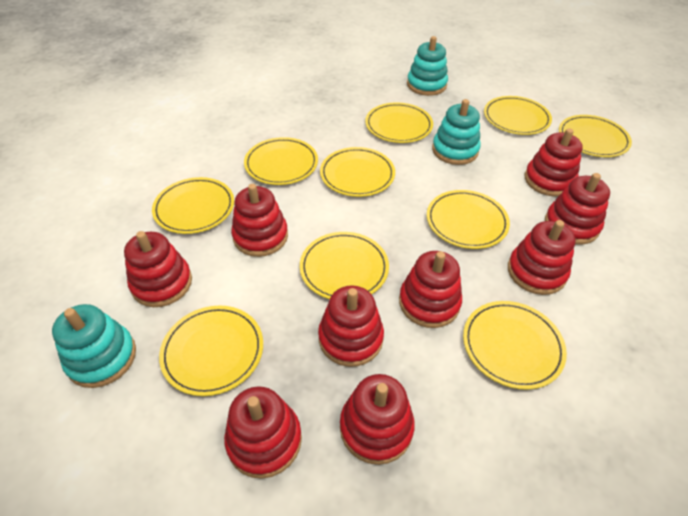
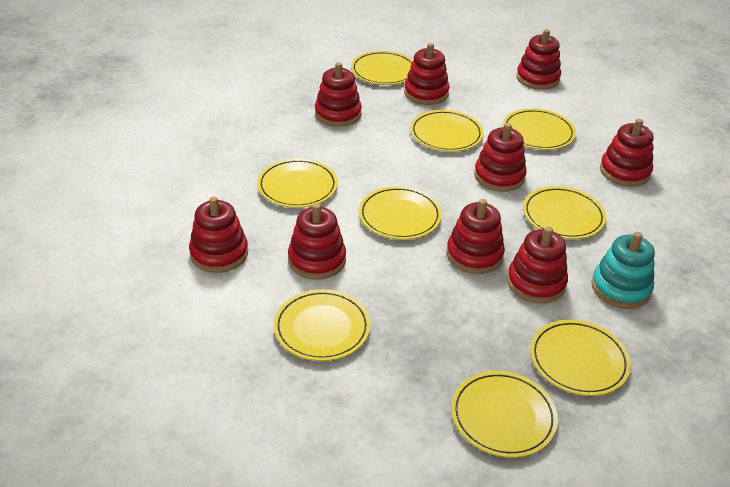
turquoise stacking toy: [52,304,136,388] [407,36,448,96] [432,99,481,165] = 3 -> [591,232,655,309] = 1
yellow plate: [152,177,234,234] [159,306,263,396] [244,137,318,185] [300,232,389,299] [320,147,395,197] [365,103,433,143] [427,190,510,249] [463,301,567,390] [484,96,552,135] [559,115,632,157] = 10 -> [257,158,338,208] [274,289,371,361] [351,51,413,85] [359,186,442,240] [410,110,484,152] [451,371,558,458] [503,108,576,150] [523,186,606,239] [530,320,631,396] = 9

